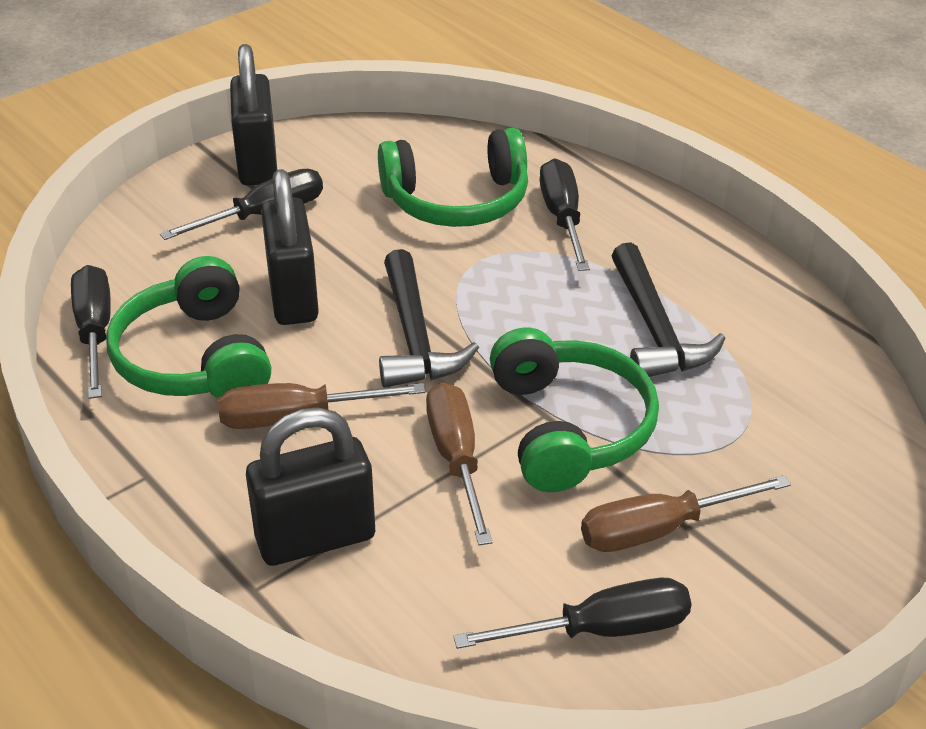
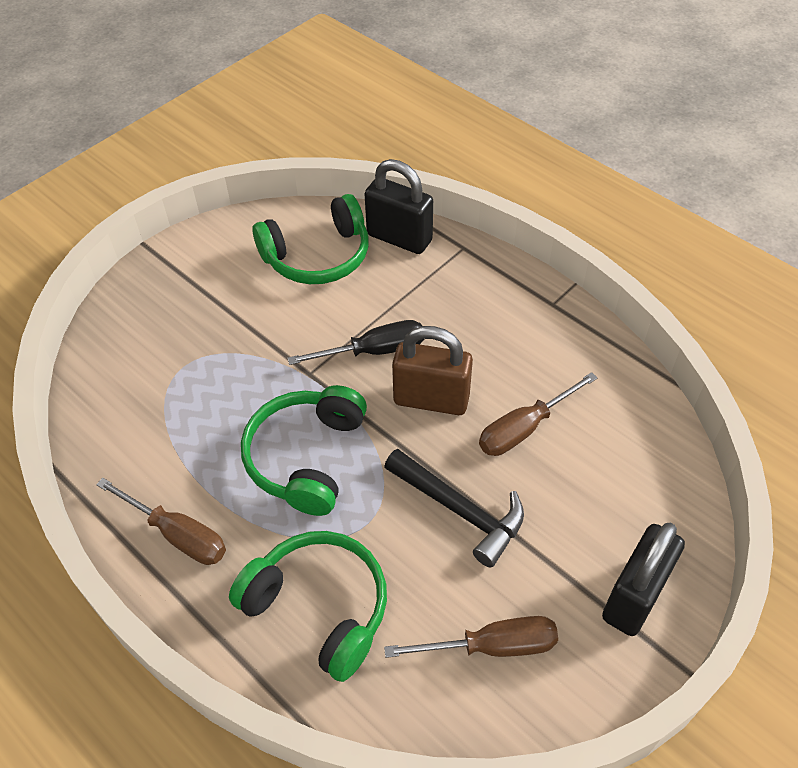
black hammer: [379,249,479,388] [611,242,726,377] = 2 -> [384,449,524,568] = 1
black padlock: [230,44,277,186] [246,407,375,566] [261,169,319,325] = 3 -> [365,159,433,254] [602,523,685,636] = 2
black screwdriver: [71,265,111,399] [160,169,323,240] [453,578,691,649] [540,158,590,271] = 4 -> [288,320,424,365] = 1
brown padlock: none = 0 -> [392,326,473,415] = 1

